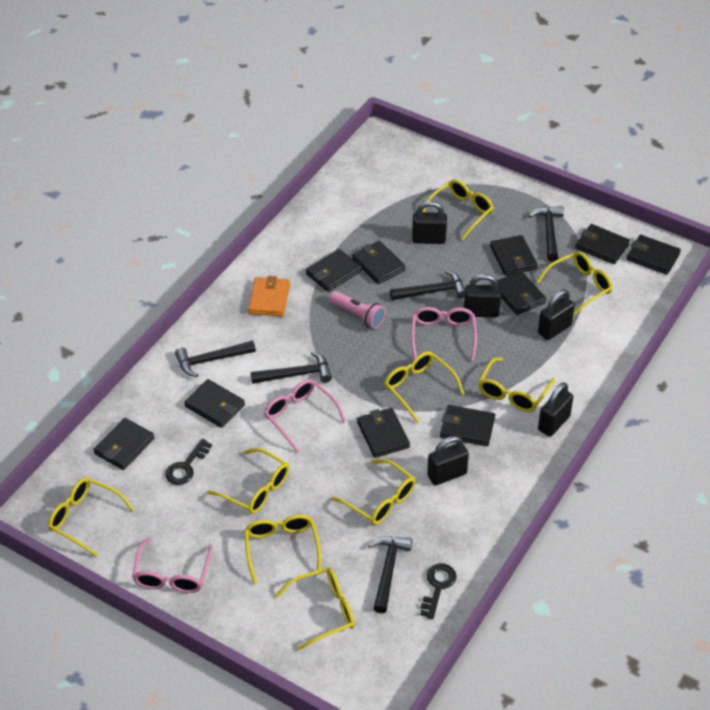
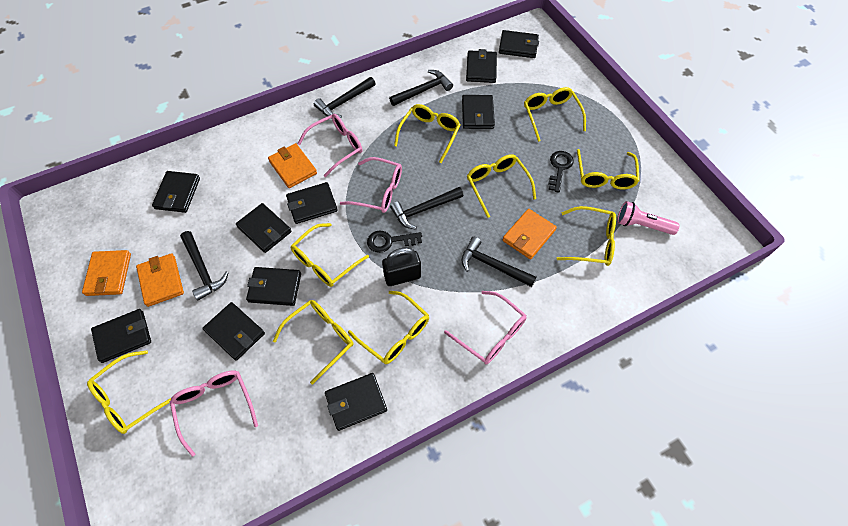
black padlock: [412,201,447,244] [427,436,469,486] [464,274,501,317] [538,290,575,340] [538,382,573,437] = 5 -> [382,247,421,286] = 1
orange wallet: [248,276,290,317] = 1 -> [82,250,131,296] [136,253,184,307] [268,143,317,188] [502,209,557,259] = 4
pink glasses: [132,538,213,593] [264,379,346,453] [411,307,477,361] = 3 -> [170,370,258,457] [298,114,362,177] [340,157,402,213] [444,291,526,364] = 4

